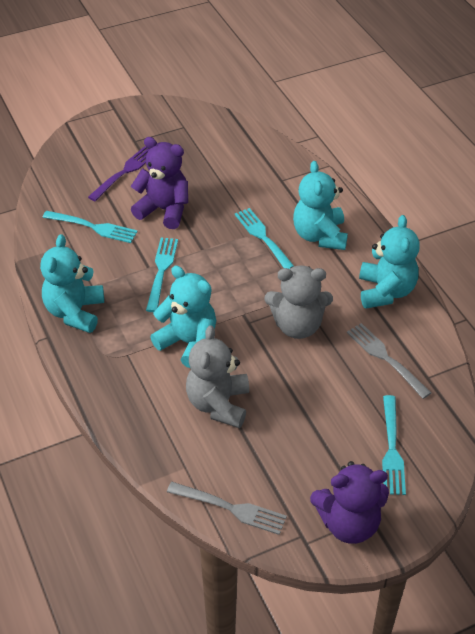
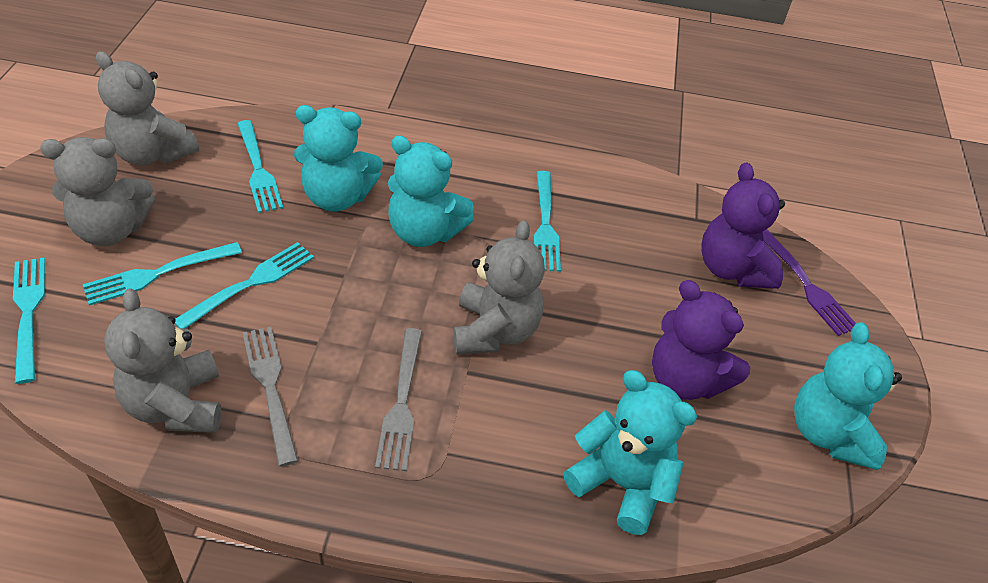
grey teddy bear: [186,325,249,428] [265,265,333,339] = 2 -> [40,137,155,246] [96,51,199,166] [104,288,222,433] [453,220,545,354] = 4
turquoise fork: [42,211,138,243] [146,238,178,312] [235,208,294,269] [382,395,406,495] = 4 -> [13,257,45,384] [83,242,242,306] [174,242,314,329] [237,120,283,213] [534,171,561,272] = 5

